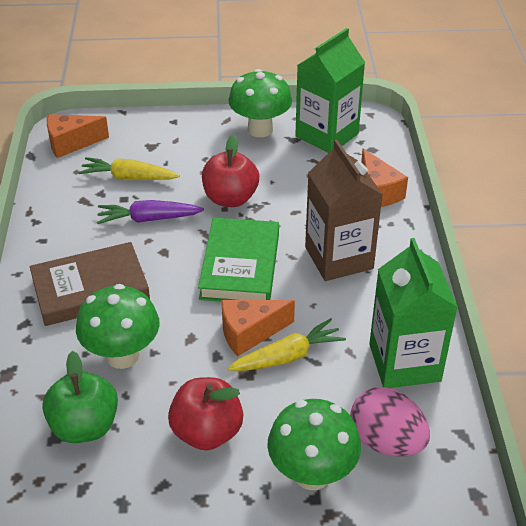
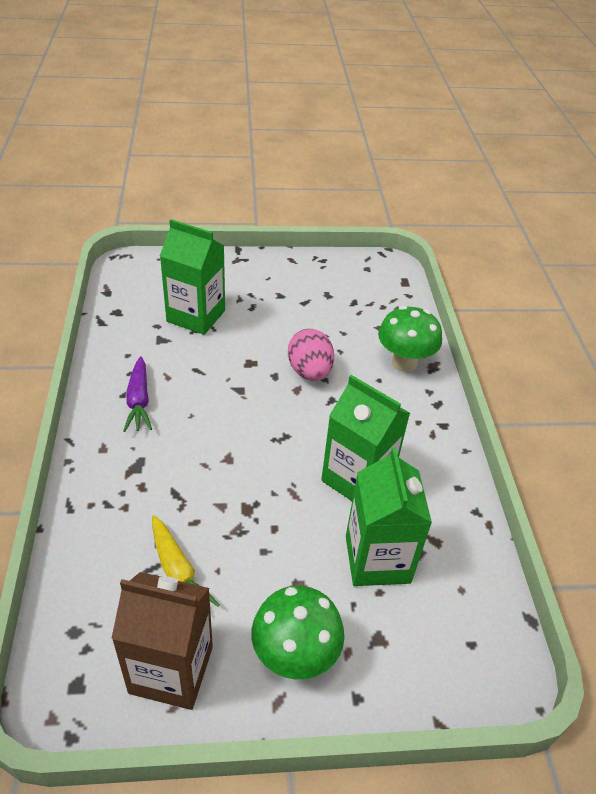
brown book: [30,242,150,326] = 1 -> none = 0
green apple: [42,351,118,443] = 1 -> none = 0
green book: [198,218,279,302] = 1 -> none = 0
green carton: [295,28,365,153] [369,238,458,388] = 2 -> [160,219,225,335] [321,375,410,501] [346,447,432,586] = 3
green mushroom: [76,284,159,369] [228,69,292,137] [267,399,361,490] = 3 -> [251,586,345,679] [378,306,442,372] = 2
orange cheese: [47,114,109,158] [222,300,295,356] [361,148,408,207] = 3 -> none = 0
red apple: [168,377,243,450] [202,134,259,207] = 2 -> none = 0
yellow carrot: [78,157,180,180] [227,318,346,371] = 2 -> [152,515,220,607] = 1

